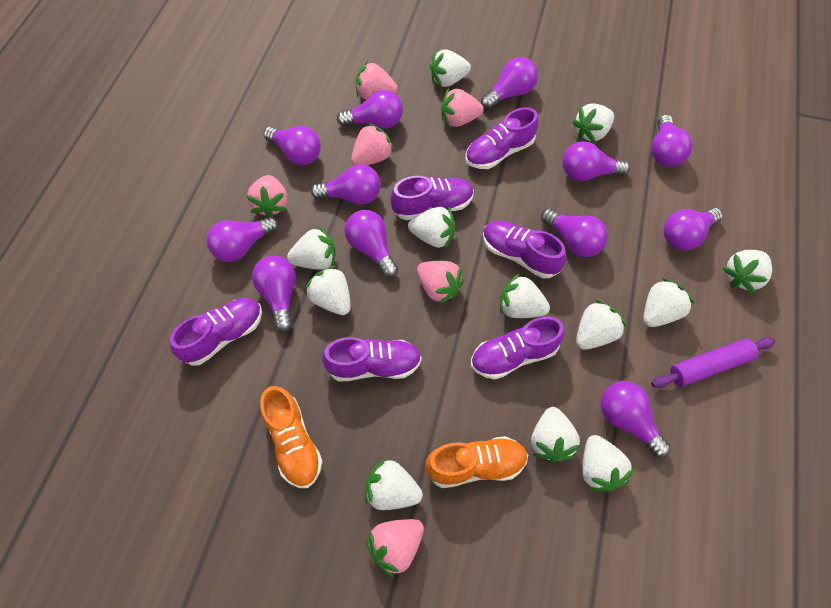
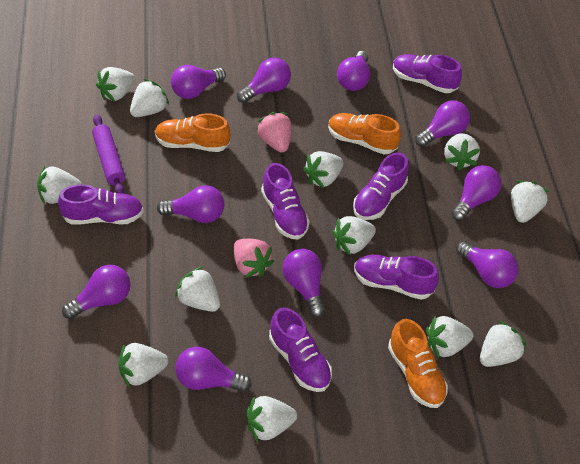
orange shoe: [260,386,323,488] [425,436,528,488] = 2 -> [155,113,231,152] [328,113,401,154] [388,319,448,408] = 3
pink strawberry: [247,175,288,217] [351,123,394,165] [356,61,398,100] [366,519,424,578] [417,261,464,305] [441,88,484,127] = 6 -> [234,239,274,278] [256,112,291,153] = 2
purple light bulb: [207,216,278,262] [252,255,296,333] [264,126,321,165] [311,164,381,205] [337,90,403,129] [345,210,398,278] [481,57,538,110] [541,208,608,257] [562,141,630,181] [601,381,671,458] [651,115,693,167] [664,207,723,250] = 12 -> [62,265,131,319] [157,185,225,223] [171,65,226,99] [175,347,252,392] [237,58,291,103] [283,249,325,318] [337,51,370,91] [415,101,470,147] [451,165,501,221] [456,241,519,288] = 10

